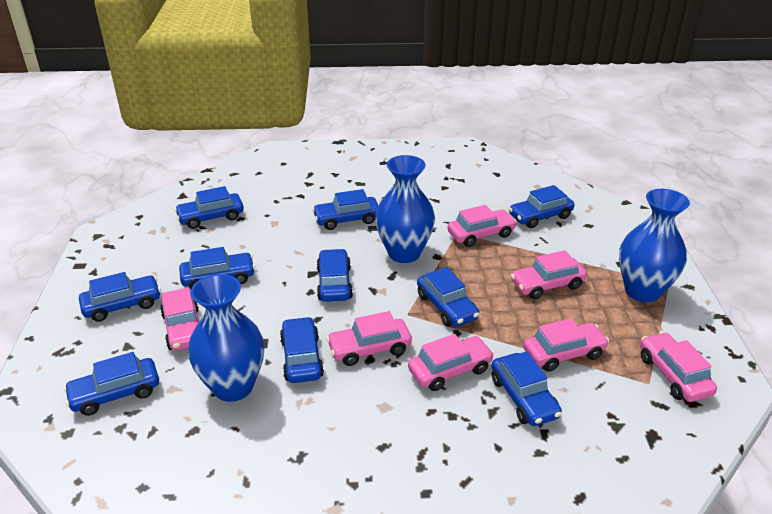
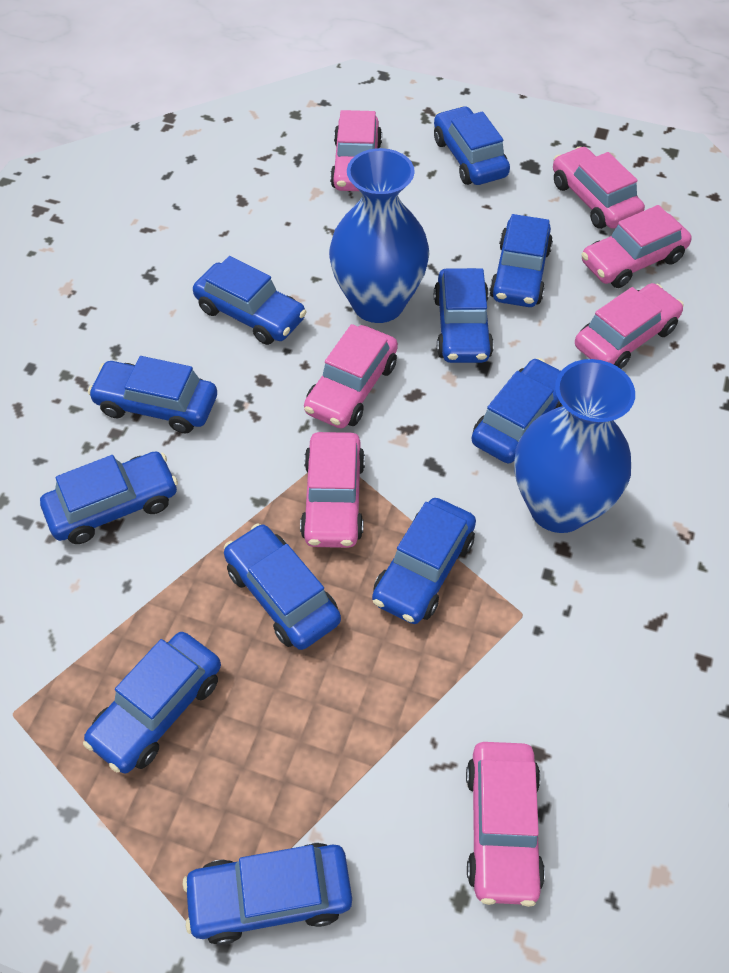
blue car: [64,352,159,416] [79,272,161,322] [174,186,244,229] [179,247,255,289] [280,317,324,383] [312,189,378,230] [316,249,353,302] [417,267,479,327] [491,351,562,426] [509,185,574,228] = 10 -> [40,451,178,544] [83,632,221,773] [88,356,217,434] [183,843,352,945] [193,256,306,345] [224,523,341,650] [372,498,476,624] [434,106,510,185] [434,268,494,363] [471,358,563,463] [489,214,553,307] = 11
blue vase: [188,274,264,402] [375,155,435,263] [619,189,690,302] = 3 -> [329,148,429,323] [514,359,635,533] = 2

